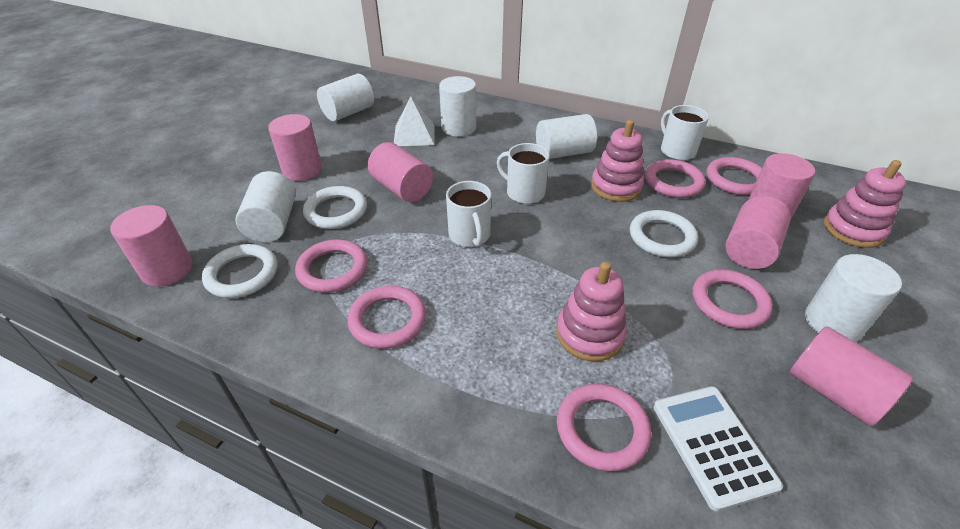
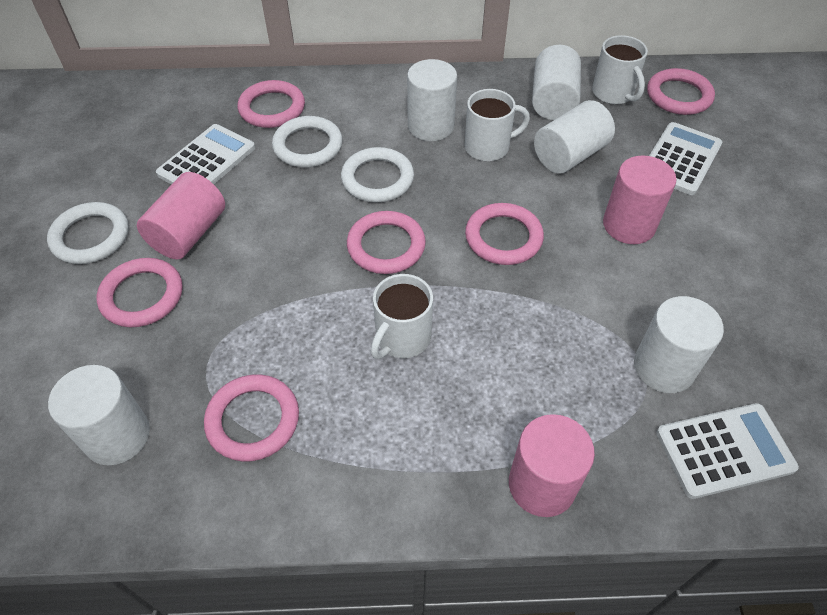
pink cylinder: [110,205,193,287] [268,114,322,181] [368,142,433,202] [725,196,791,269] [748,153,815,220] [790,326,913,426] = 6 -> [137,172,225,259] [509,414,595,517] [603,156,676,244] = 3
pink stacking toy: [556,262,627,362] [591,120,644,202] [824,160,906,248] = 3 -> none = 0
white calculator: [654,386,783,512] = 1 -> [156,124,255,185] [649,122,722,195] [656,403,799,499] = 3
white pyramid: [394,96,435,146] = 1 -> none = 0

